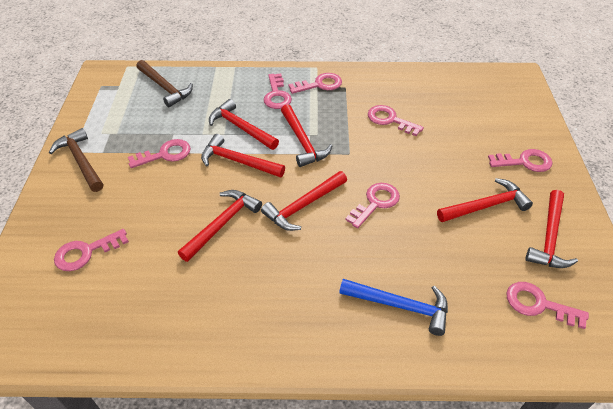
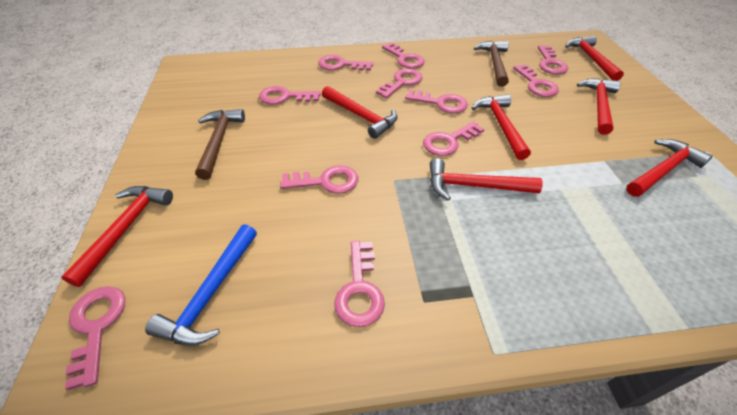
pink key: [54,229,129,271] [128,139,191,168] [264,74,292,109] [288,73,342,94] [345,183,400,229] [368,105,424,136] [488,149,552,172] [506,282,589,329] = 8 -> [65,286,125,390] [259,86,321,105] [280,165,358,194] [318,55,373,71] [334,241,385,327] [376,69,423,98] [382,43,425,69] [405,90,468,113] [423,121,484,156] [513,64,559,97] [538,46,568,74] = 11

